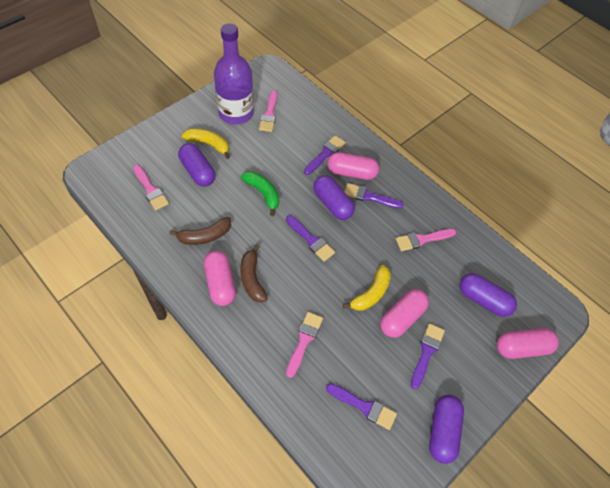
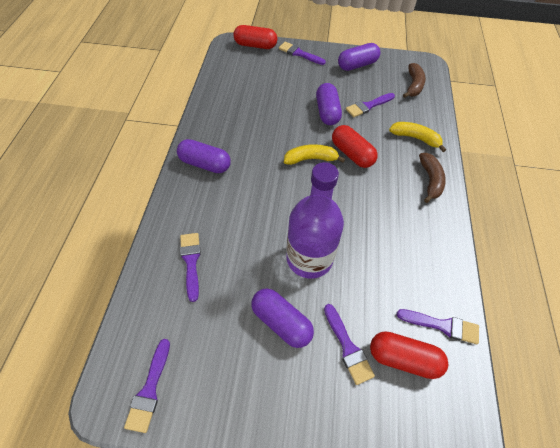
green banana: [241,171,279,216] = 1 -> none = 0
pink brush: [133,165,169,211] [259,91,278,132] [286,312,323,378] [396,229,456,251] = 4 -> none = 0
pink capsule: [204,251,236,306] [327,152,379,180] [380,289,429,338] [497,328,559,359] = 4 -> none = 0
purple brush: [286,215,335,262] [304,135,346,175] [326,383,397,430] [344,183,404,209] [411,323,445,389] = 5 -> [124,339,170,433] [180,233,201,302] [279,42,326,65] [324,304,375,385] [346,93,395,117] [397,309,479,344] = 6
red capsule: none = 0 -> [233,25,277,49] [332,125,378,168] [370,331,448,379] = 3

